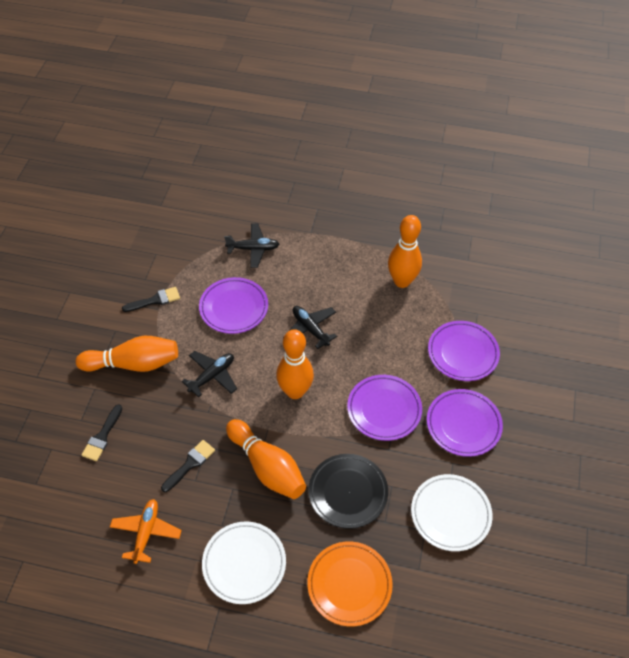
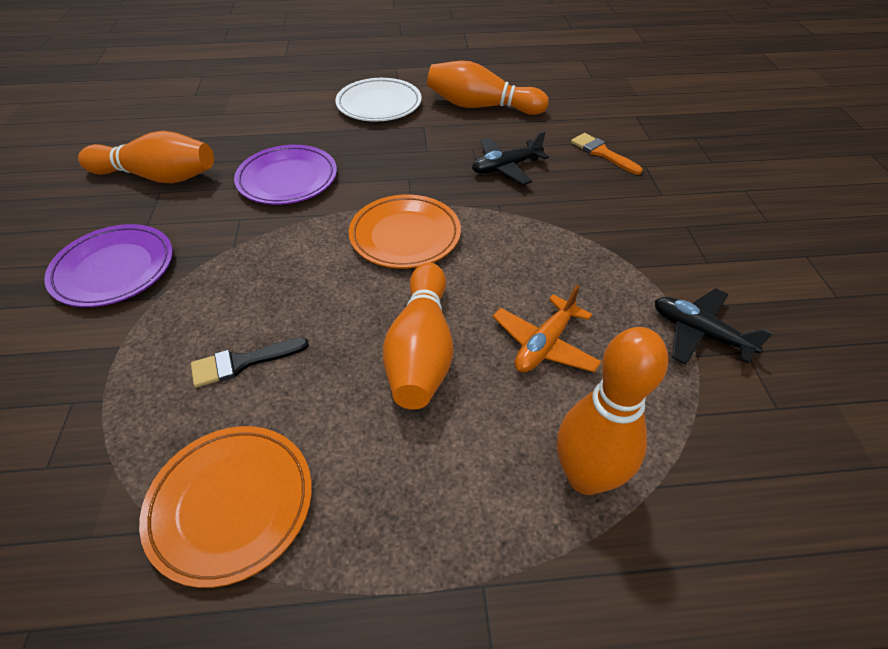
black brush: [81,404,122,461] [122,287,180,312] [161,440,215,492] = 3 -> [191,337,309,387] = 1
black plane: [182,351,237,397] [224,223,279,268] [283,306,337,349] = 3 -> [472,131,549,185] [655,288,773,365] = 2
black plate: [308,454,388,529] = 1 -> none = 0
orange brush: none = 0 -> [571,133,643,174] = 1
orange plate: [307,541,393,626] = 1 -> [139,426,312,588] [349,194,461,268] = 2
purple plate: [199,277,268,334] [347,375,422,441] [427,389,503,457] [428,321,500,381] = 4 -> [44,224,173,307] [234,145,337,205] = 2
white plate: [202,521,286,604] [411,474,493,551] = 2 -> [335,78,422,122] = 1

